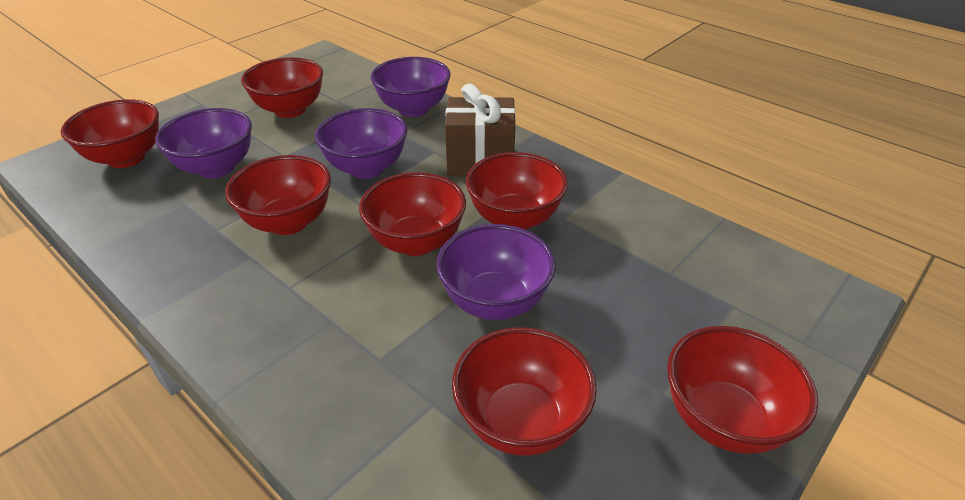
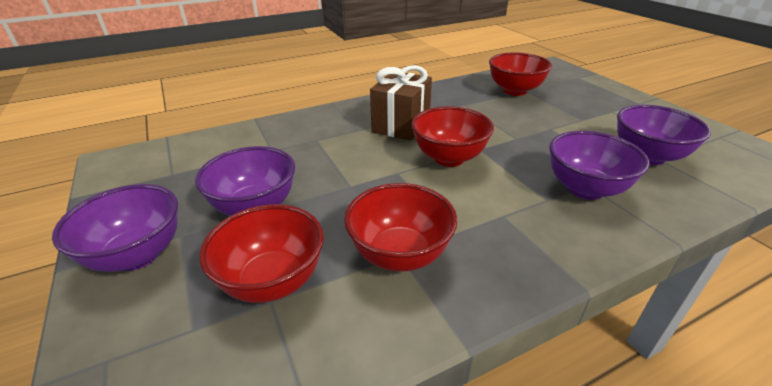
red bowl: [61,99,159,168] [225,155,331,235] [241,57,323,118] [359,172,466,256] [452,327,597,456] [466,152,568,230] [667,326,818,454] = 7 -> [199,204,324,303] [344,183,457,271] [412,106,494,167] [489,52,552,96] = 4

